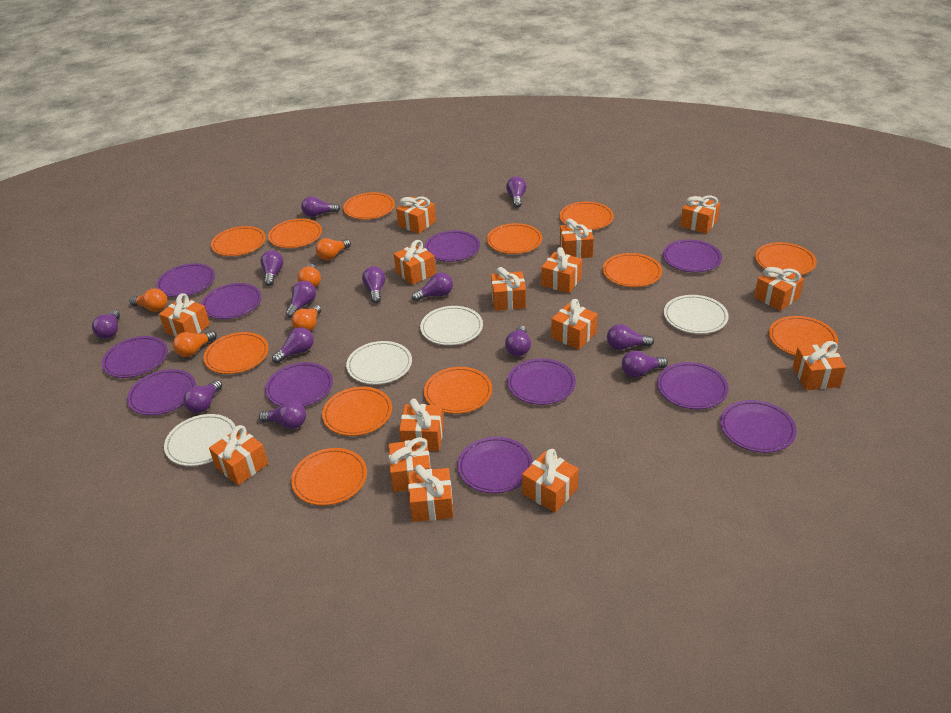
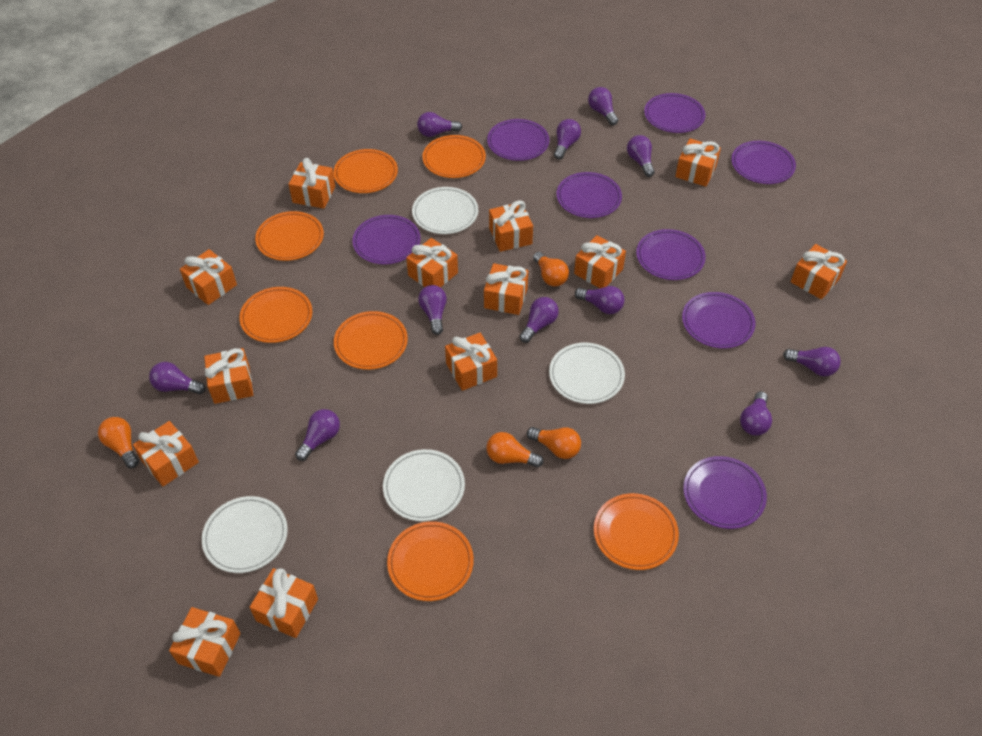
orange gift: [159,293,210,337] [209,425,268,485] [389,437,431,492] [394,240,436,285] [396,197,436,234] [399,399,444,451] [408,465,453,522] [491,267,526,311] [522,449,579,513] [541,247,582,293] [551,299,598,350] [560,219,594,258] [680,196,720,234] [754,266,804,311] [793,341,846,390] = 15 -> [133,421,199,486] [169,607,240,677] [180,249,237,305] [204,348,253,404] [250,568,318,638] [289,158,335,209] [406,238,458,287] [445,333,497,391] [484,263,528,315] [489,200,533,252] [574,235,626,288] [675,138,721,187] [790,244,847,299] = 13
orange light bulb: [129,289,167,312] [173,331,217,357] [291,305,321,331] [297,264,321,288] [316,238,351,260] = 5 -> [98,417,139,468] [486,432,544,468] [527,427,581,459] [533,252,569,287] = 4
orange plate: [204,332,269,374] [211,226,266,256] [268,219,322,248] [291,448,367,505] [322,387,392,436] [343,192,395,220] [424,367,492,414] [487,223,542,254] [560,201,614,230] [603,253,662,287] [755,242,817,275] [769,316,838,356] = 12 -> [239,287,312,343] [255,211,324,261] [333,149,398,193] [334,311,408,370] [387,521,474,601] [422,135,486,178] [594,493,679,570] = 7
purple light bulb: [92,310,120,339] [183,380,222,413] [259,401,306,429] [260,250,283,286] [272,327,313,363] [286,281,316,318] [301,196,340,217] [362,266,385,303] [412,272,453,301] [505,325,531,356] [506,176,526,208] [607,324,654,350] [622,351,668,377] = 13 -> [149,362,205,394] [295,409,340,461] [417,112,462,137] [418,285,447,335] [519,297,559,343] [554,119,581,159] [575,286,624,314] [588,87,618,125] [627,135,655,177] [740,391,772,436] [783,347,841,376] = 11
purple plate: [102,336,168,378] [127,369,196,415] [156,263,215,297] [201,283,262,319] [265,362,333,407] [424,230,480,262] [457,437,533,493] [507,358,576,405] [657,362,728,409] [663,239,722,273] [720,400,797,453] = 11 -> [352,215,421,265] [487,119,550,161] [556,172,622,218] [636,229,706,280] [644,93,706,133] [682,292,755,348] [683,456,767,529] [731,141,796,184] = 8

